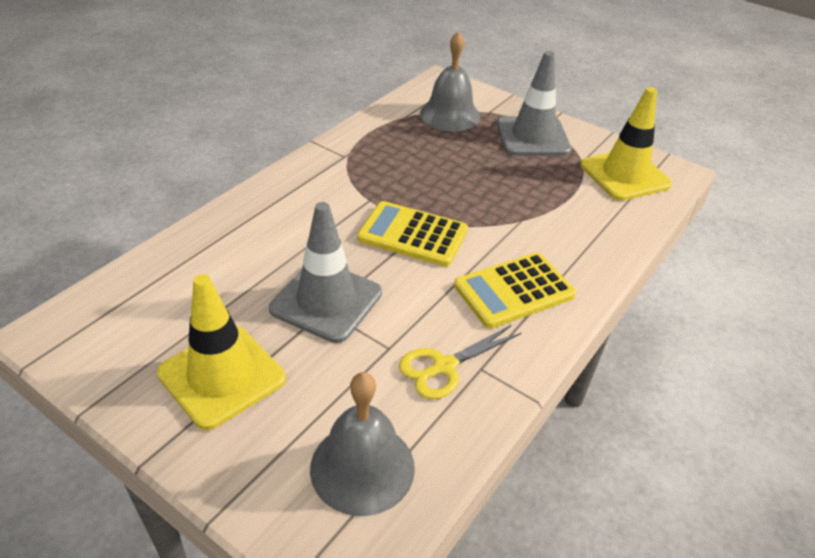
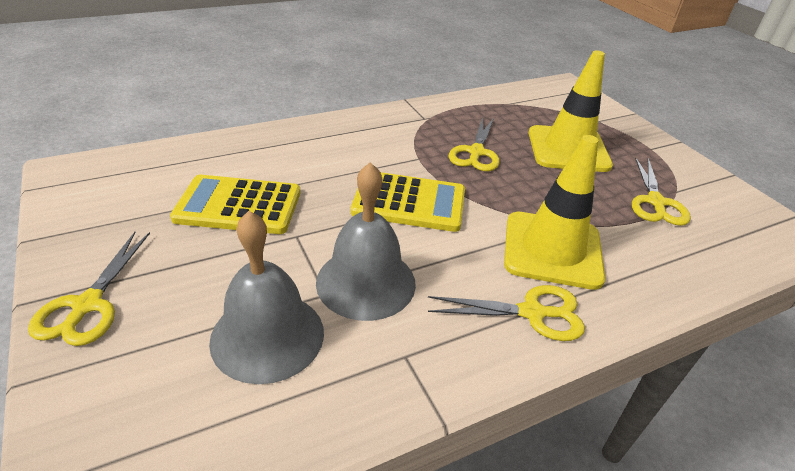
grey traffic cone: [269,202,382,343] [497,51,572,156] = 2 -> none = 0
yellow scissors: [399,325,522,399] = 1 -> [28,232,150,346] [428,285,585,341] [449,117,500,171] [632,157,691,226] = 4

